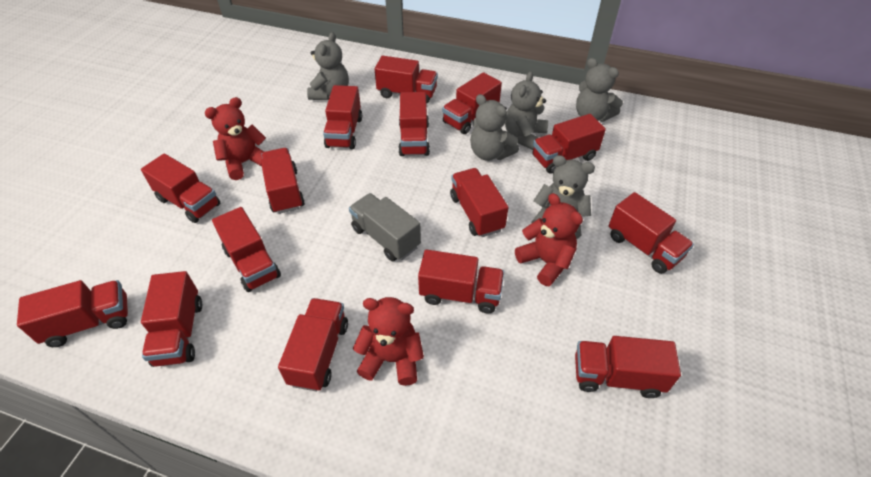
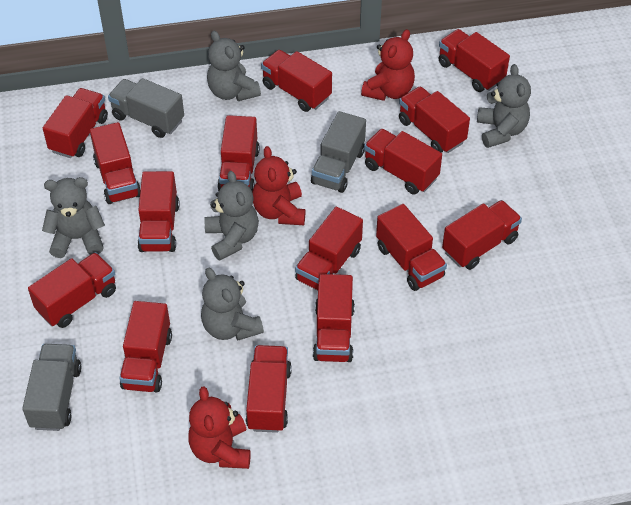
grey truck: [349,193,421,262] = 1 -> [22,344,81,431] [108,78,184,138] [311,111,366,193] = 3

